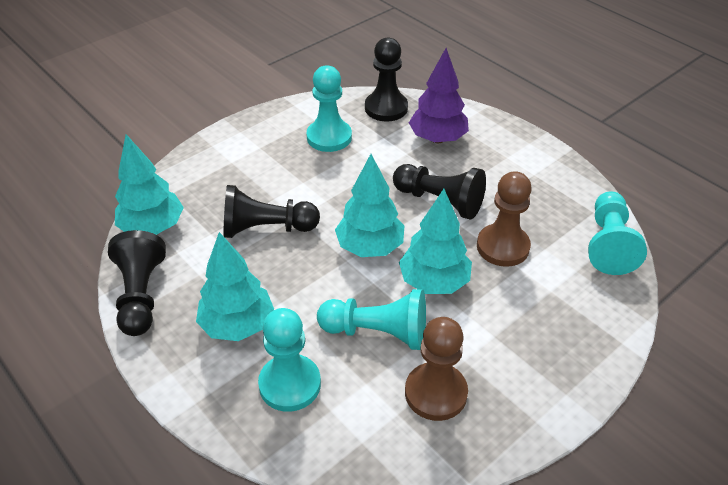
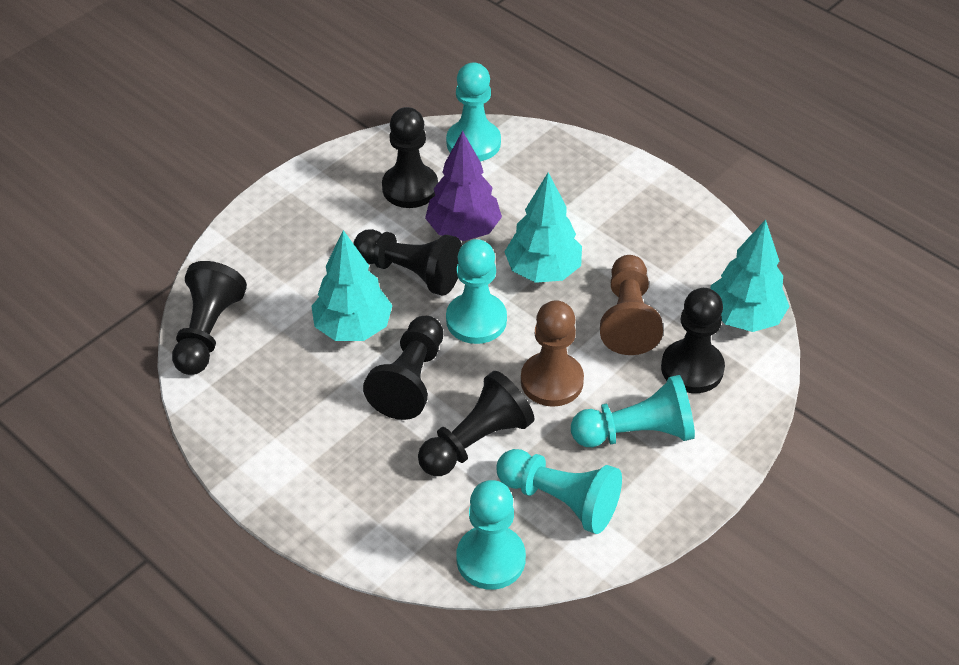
black pawn: [108,230,166,336] [224,185,320,238] [365,38,408,122] [393,164,486,219] = 4 -> [172,261,247,375] [353,229,462,296] [363,316,444,420] [382,107,438,208] [418,371,535,476] [661,288,725,393] = 6
turquoise pawn: [258,308,321,412] [306,66,352,152] [317,289,426,350] [588,191,647,275] = 4 -> [446,62,501,161] [446,239,507,344] [456,480,526,590] [496,449,622,534] [571,375,695,447] = 5
turquoise tree: [115,134,184,235] [196,232,274,341] [335,154,404,257] [399,189,472,294] = 4 -> [311,230,393,341] [504,172,582,283] [710,219,790,332] = 3

